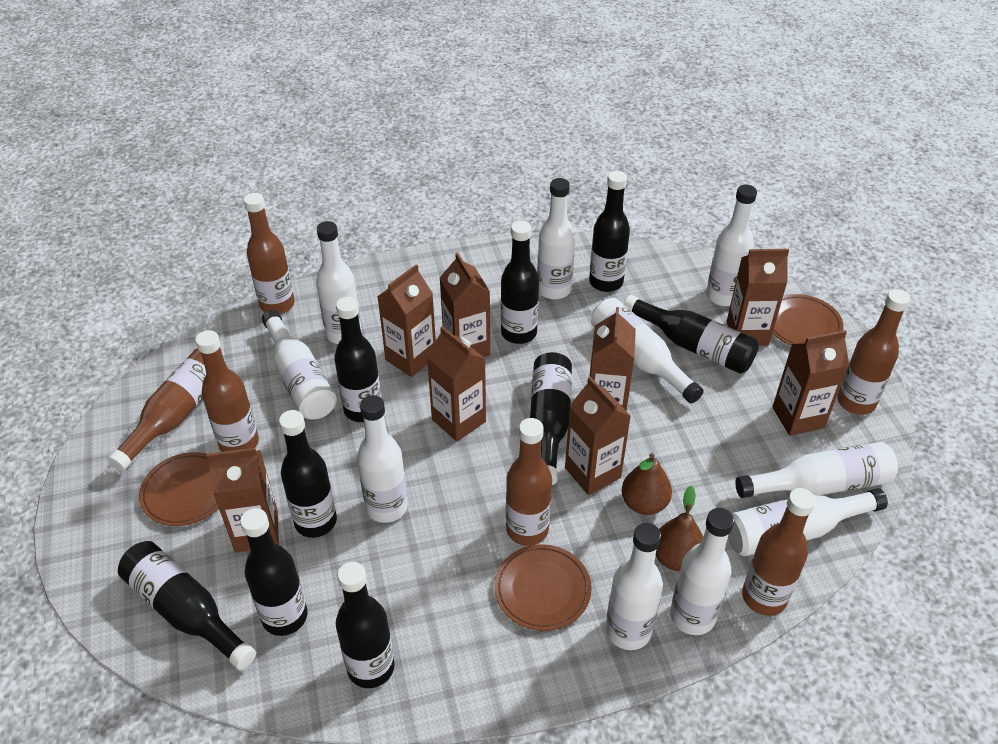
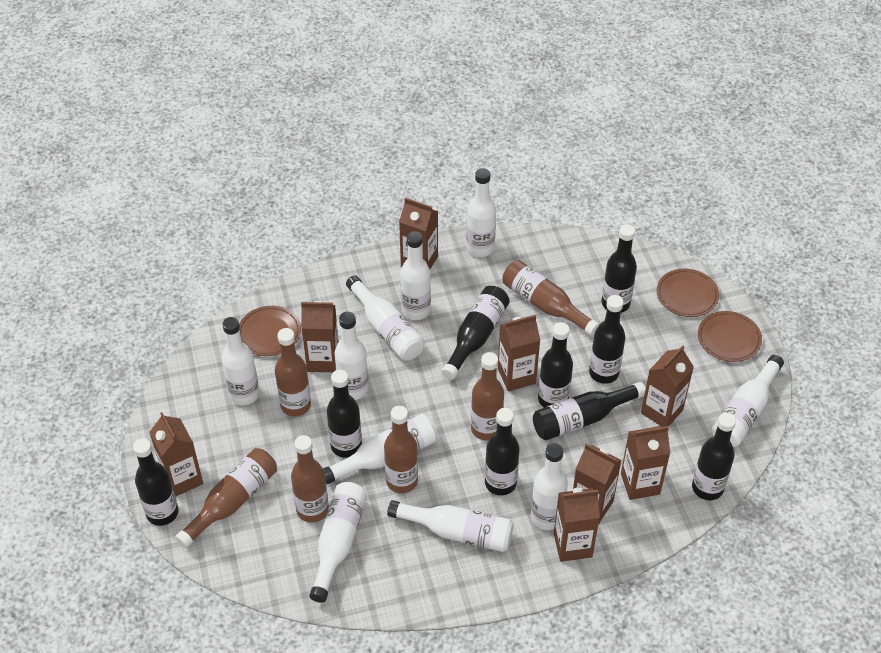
brown pear: [622,453,672,515] [656,486,703,571] = 2 -> none = 0

